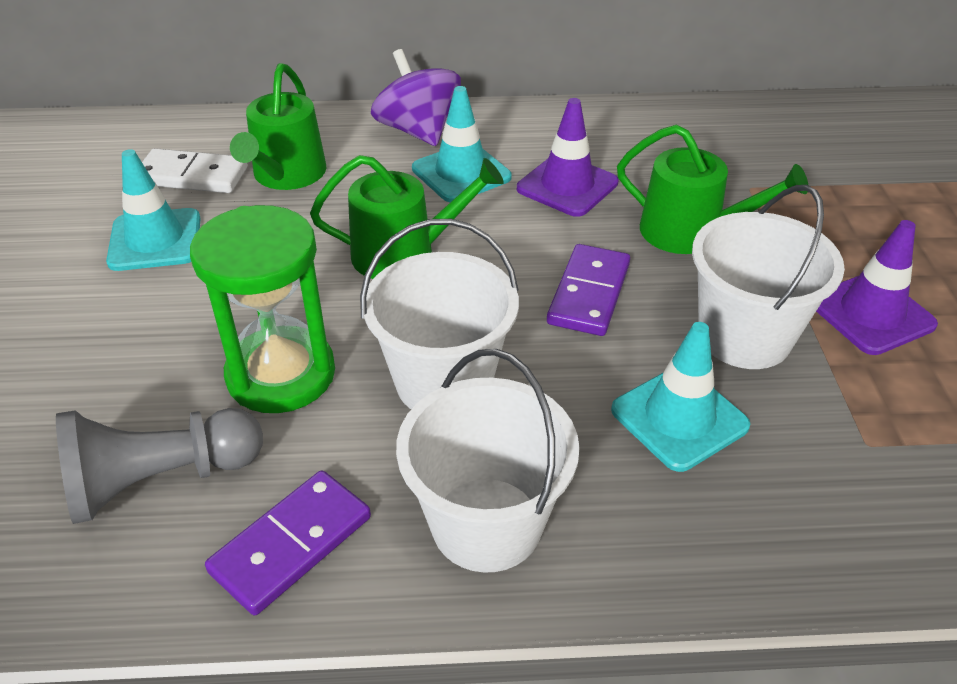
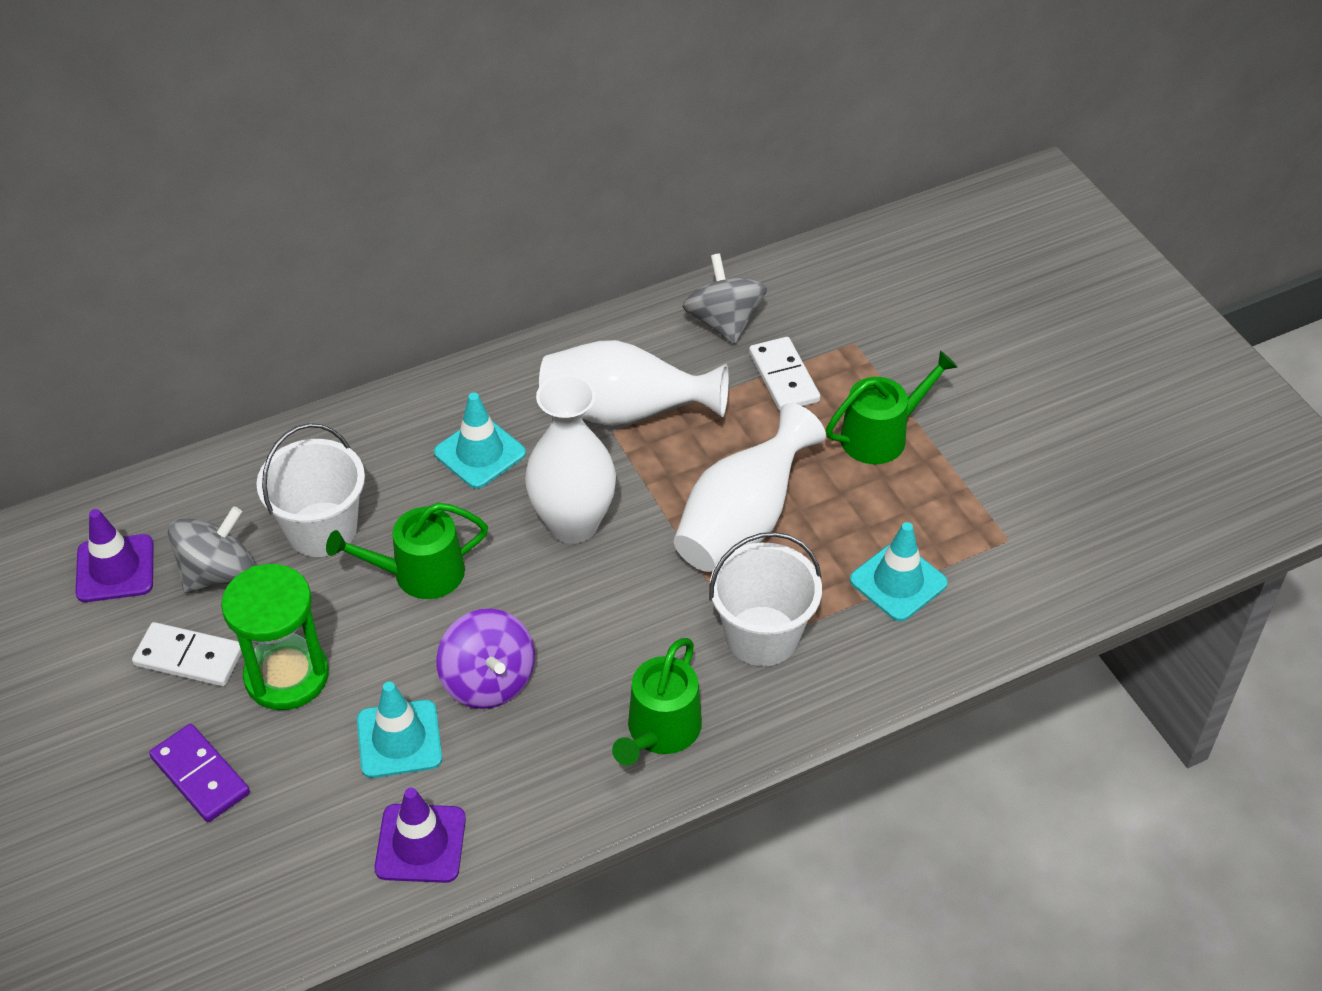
grey pawn: [56,408,263,524] = 1 -> none = 0
grey spinning top: none = 0 -> [168,506,255,593] [683,253,767,344] = 2
purple domino: [205,470,371,615] [547,244,630,336] = 2 -> [149,724,250,822] = 1
white bucket: [360,219,519,409] [396,349,580,573] [692,185,845,369] = 3 -> [256,423,365,557] [709,532,822,666] = 2
white domino: [142,148,248,193] = 1 -> [132,622,242,686] [749,337,820,411] = 2
white vase: none = 0 -> [525,374,616,544] [539,340,729,426] [674,403,826,572] = 3

